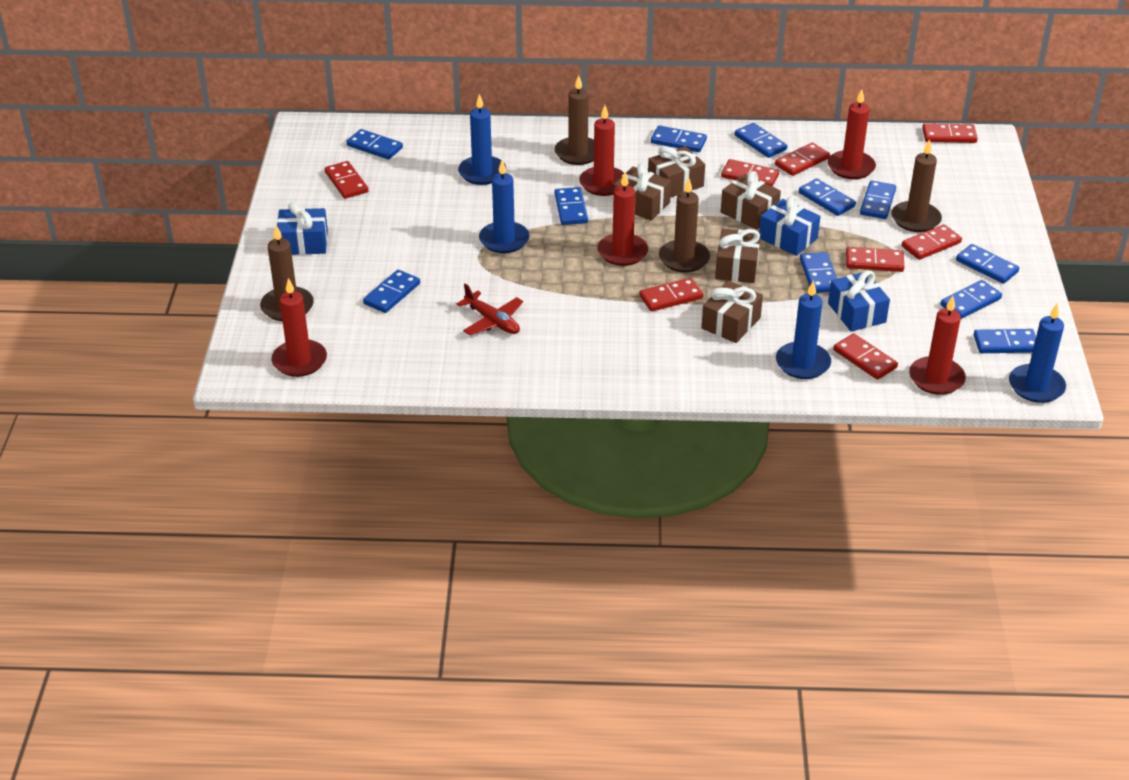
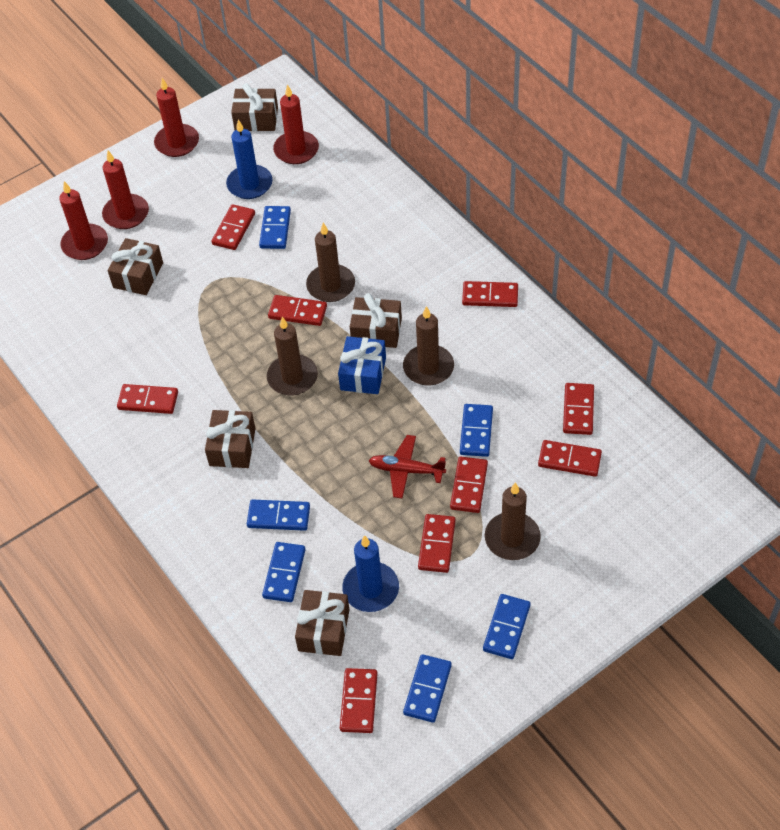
blue candle: [458,94,506,185] [479,160,530,253] [776,280,831,379] [1009,304,1066,403] = 4 -> [226,119,273,199] [342,535,399,612] = 2
blue domino: [346,129,403,160] [363,270,420,313] [555,187,588,225] [651,125,707,152] [735,123,787,158] [799,178,856,216] [800,252,837,293] [860,180,896,219] [941,280,1002,319] [956,244,1019,284] [974,329,1036,353] = 11 -> [247,499,310,531] [259,206,291,249] [262,542,306,602] [403,654,452,723] [460,404,493,457] [483,594,530,659] = 6
blue gift: [277,202,328,255] [759,196,820,256] [828,270,890,332] = 3 -> [338,336,386,394] = 1
red candle: [272,278,327,377] [579,105,624,196] [597,172,648,266] [828,89,876,179] [909,296,966,395] = 5 -> [59,181,108,260] [102,151,149,229] [154,78,199,157] [273,84,319,164] = 4
red domino: [325,161,369,199] [639,278,703,312] [721,159,779,187] [775,142,830,176] [833,333,898,380] [846,247,904,272] [902,224,962,260] [922,123,978,143] = 8 -> [117,384,178,414] [211,204,255,250] [268,295,327,326] [340,668,378,733] [418,514,456,573] [450,457,488,513] [462,281,518,307] [538,440,602,477] [563,383,594,435] = 9

